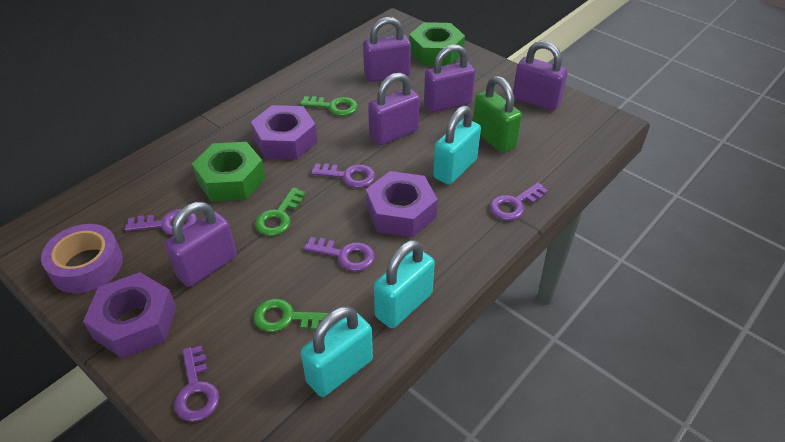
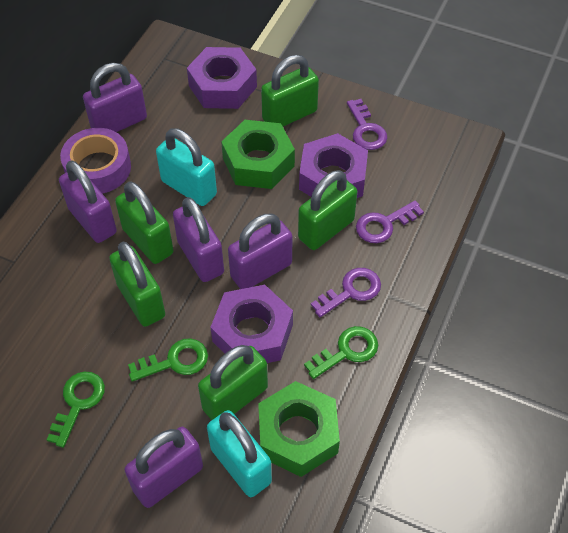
green padlock: [473,76,522,153] = 1 -> [109,242,165,327] [115,181,173,264] [198,345,268,420] [261,55,319,127] [298,170,357,250] = 5
purple key: [125,209,197,235] [174,346,220,422] [304,237,375,271] [311,163,375,188] [490,183,548,220] = 5 -> [311,268,381,317] [347,99,387,150] [356,201,424,243] = 3
turquoise padlock: [301,306,373,397] [374,240,435,328] [433,106,481,185] = 3 -> [156,128,217,206] [207,410,272,497] = 2

